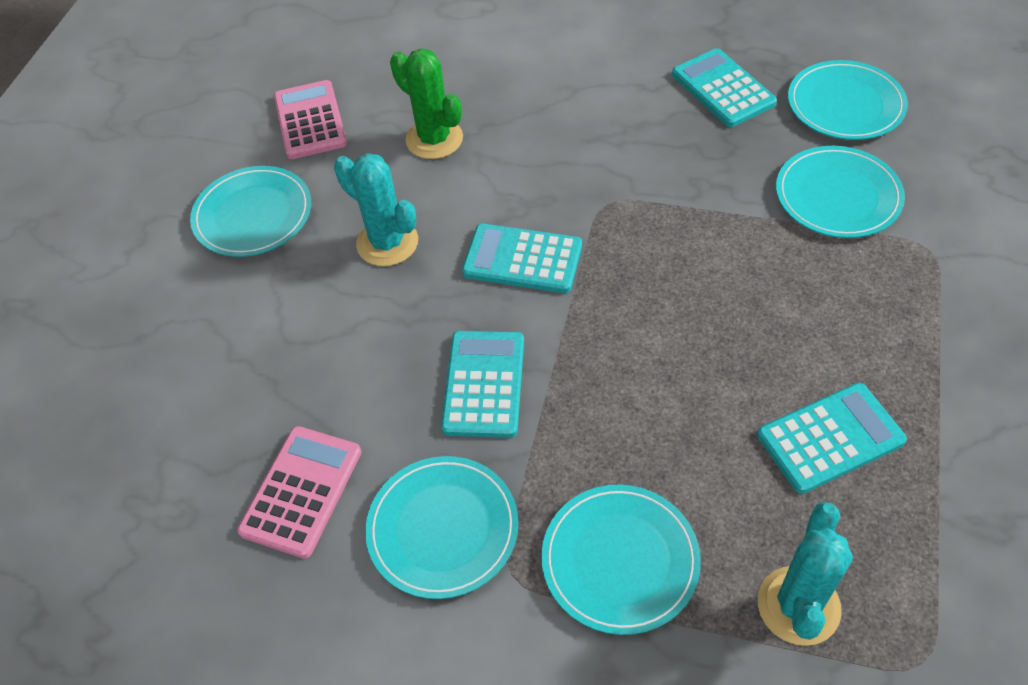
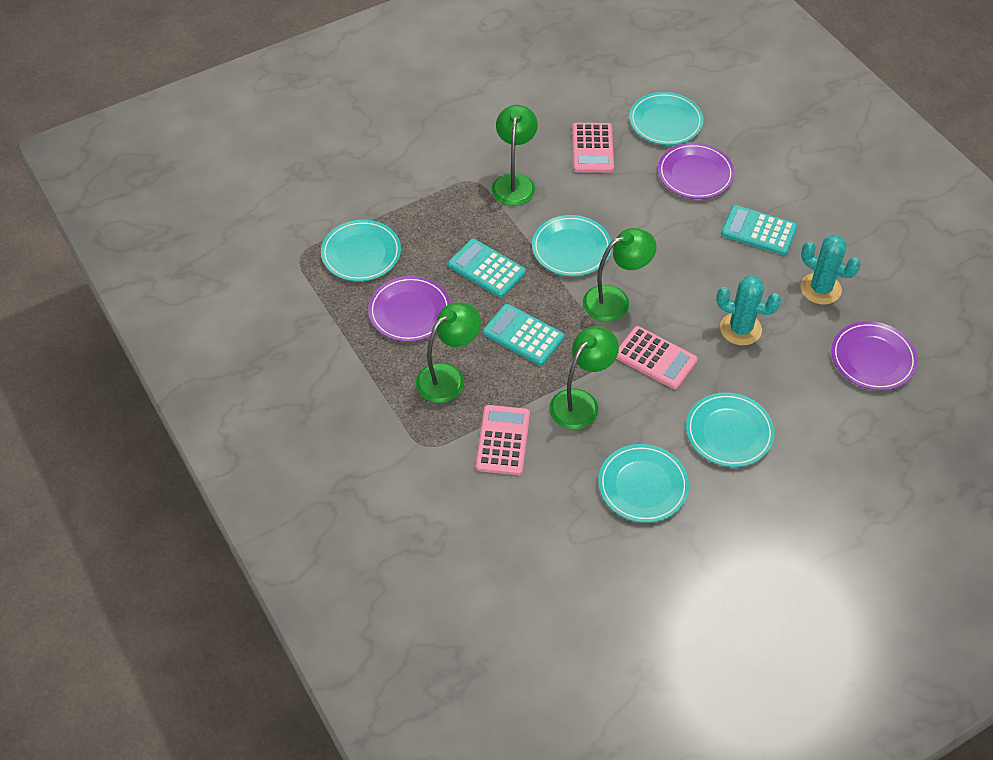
green cactus: [390,48,463,159] = 1 -> none = 0
green lamp: none = 0 -> [416,302,481,403] [492,105,538,206] [549,326,619,430] [583,228,657,322] = 4
pink calculator: [237,426,362,558] [274,80,347,159] = 2 -> [475,405,530,475] [572,123,614,173] [616,326,698,389] = 3
purple plate: none = 0 -> [368,276,451,342] [658,143,735,199] [831,321,918,390] = 3
turquoise calculator: [441,331,524,438] [462,223,582,293] [672,48,777,127] [757,383,907,494] = 4 -> [448,239,526,298] [483,304,565,366] [721,205,798,255] = 3

